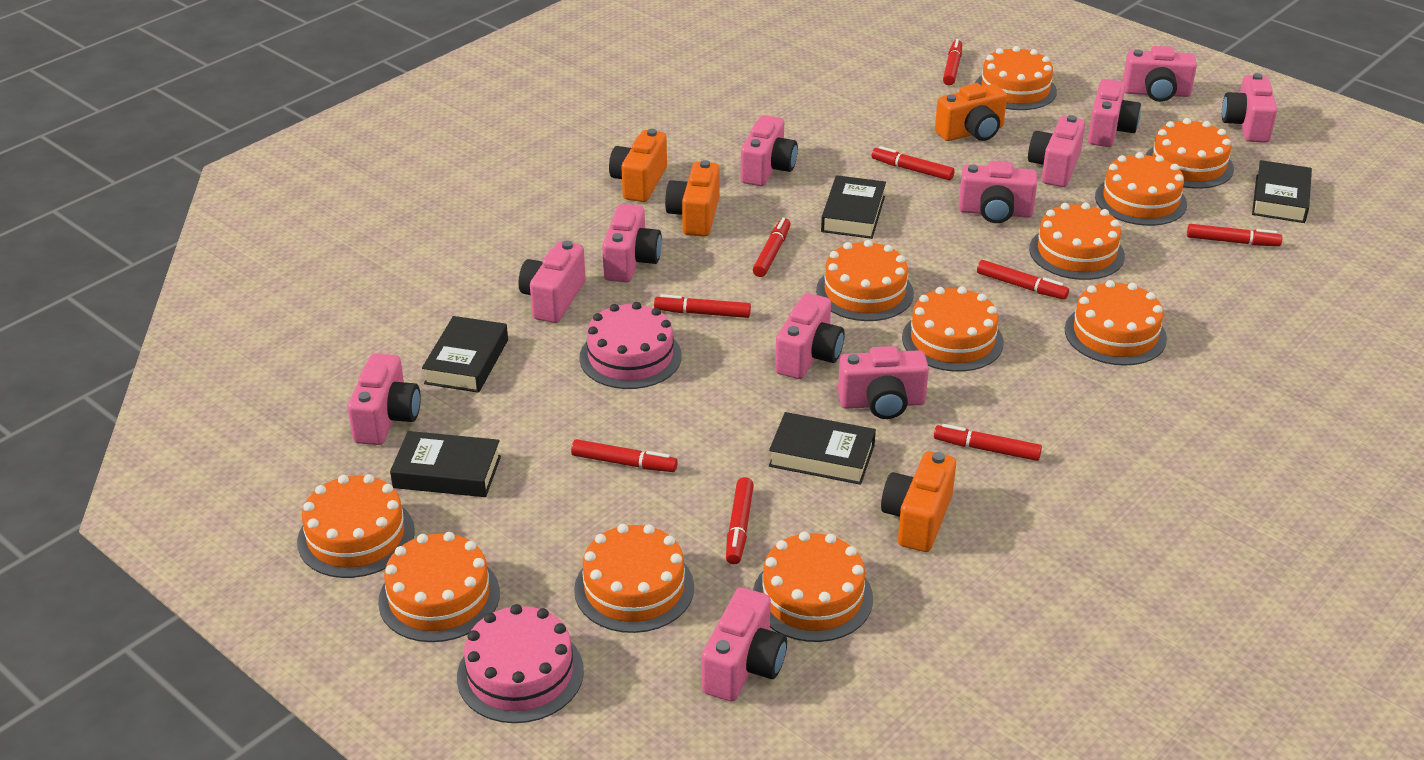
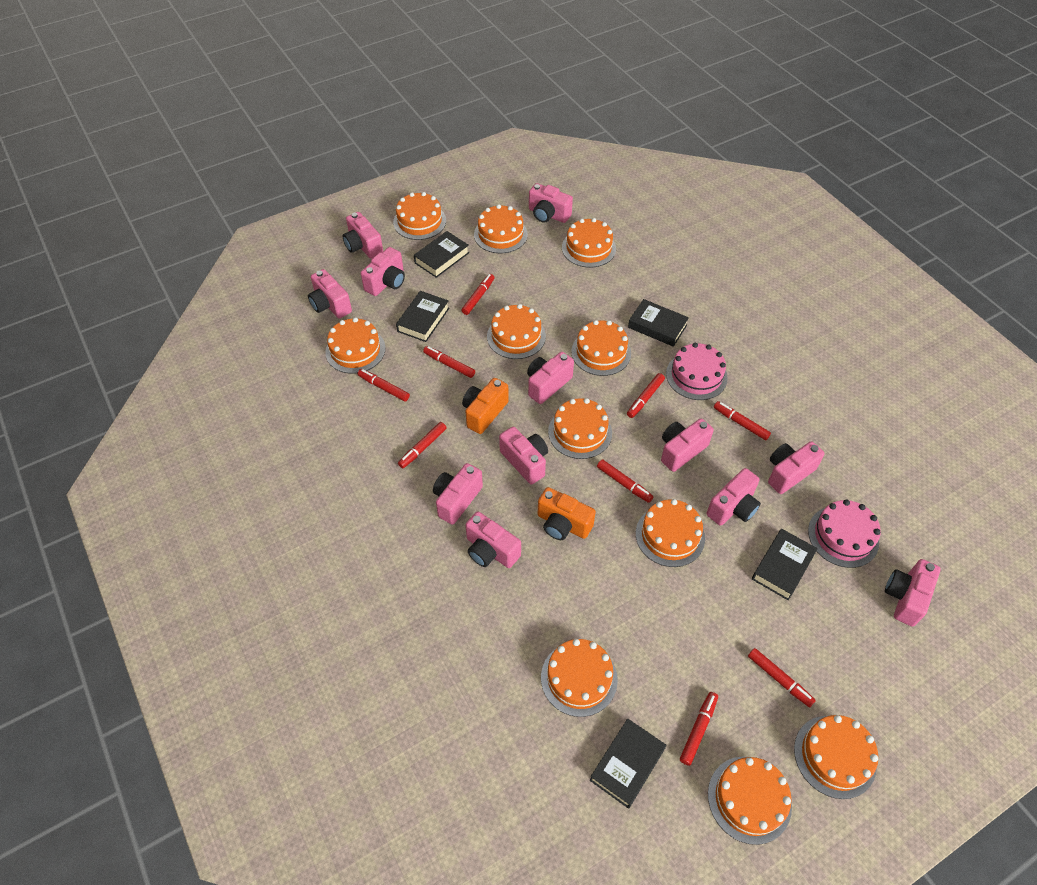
orange camera: [609,129,667,202] [665,160,720,237] [881,451,956,552] [935,83,1007,141] = 4 -> [462,378,509,434] [538,487,596,540] = 2

